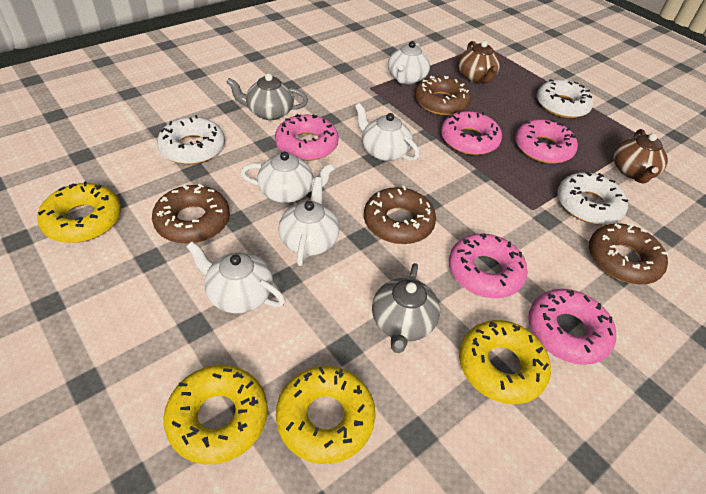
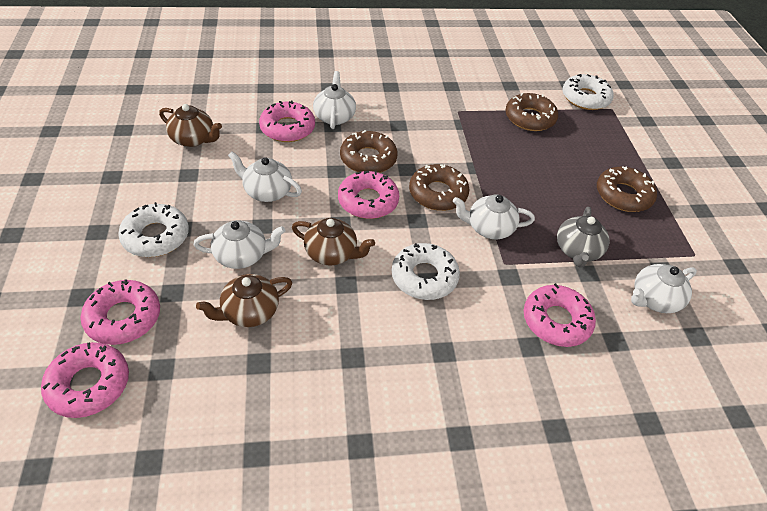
brown teapot: [458,41,500,84] [613,129,668,184] = 2 -> [159,104,222,147] [196,274,293,327] [292,218,375,266] = 3
grey teapot: [226,73,308,120] [372,263,440,353] = 2 -> [557,207,609,268] = 1
yellow donut: [37,181,121,243] [164,365,267,465] [276,366,375,464] [459,320,551,404] = 4 -> none = 0

